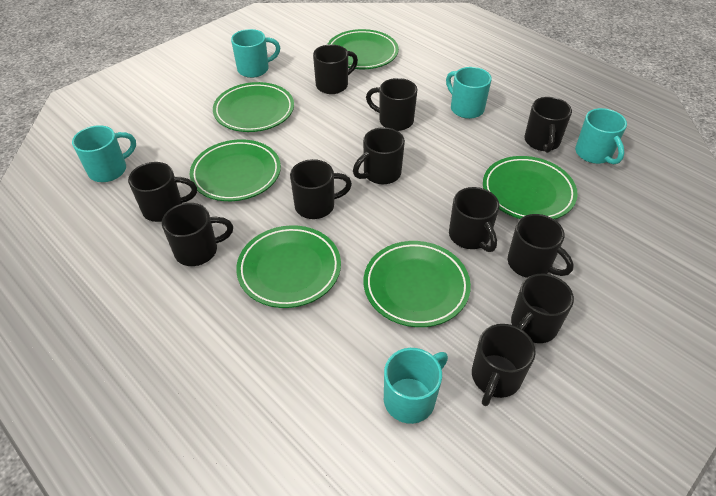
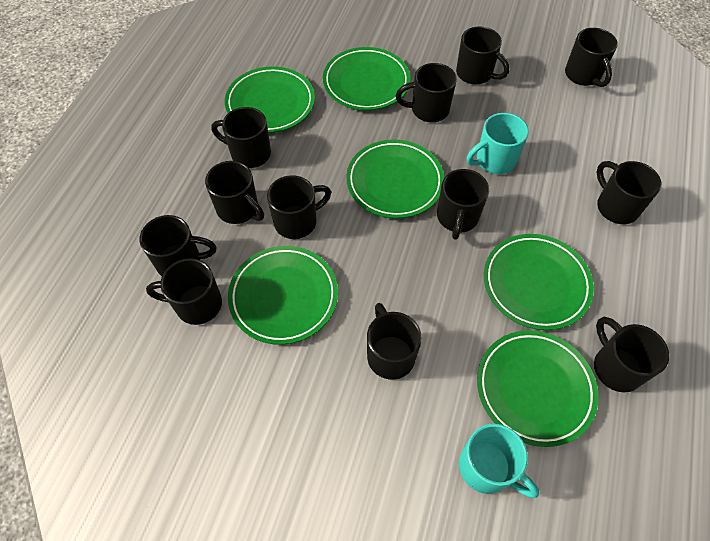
black mug: [128,162,197,222] [162,203,233,266] [290,159,352,219] [313,44,358,94] [353,127,405,184] [366,78,417,131] [449,187,499,252] [472,324,536,406] [508,214,574,278] [511,274,574,343] [524,97,572,153] = 11 -> [139,215,217,276] [146,258,222,325] [205,161,264,224] [211,107,271,168] [267,175,331,239] [367,303,422,380] [395,63,457,122] [437,169,489,240] [456,26,509,85] [565,28,618,87] [594,316,669,392] [596,161,661,224] = 12
turquoise mug: [72,125,136,182] [231,29,280,78] [384,348,448,424] [446,67,492,119] [575,108,627,165] = 5 -> [459,424,539,498] [467,113,529,174] = 2

